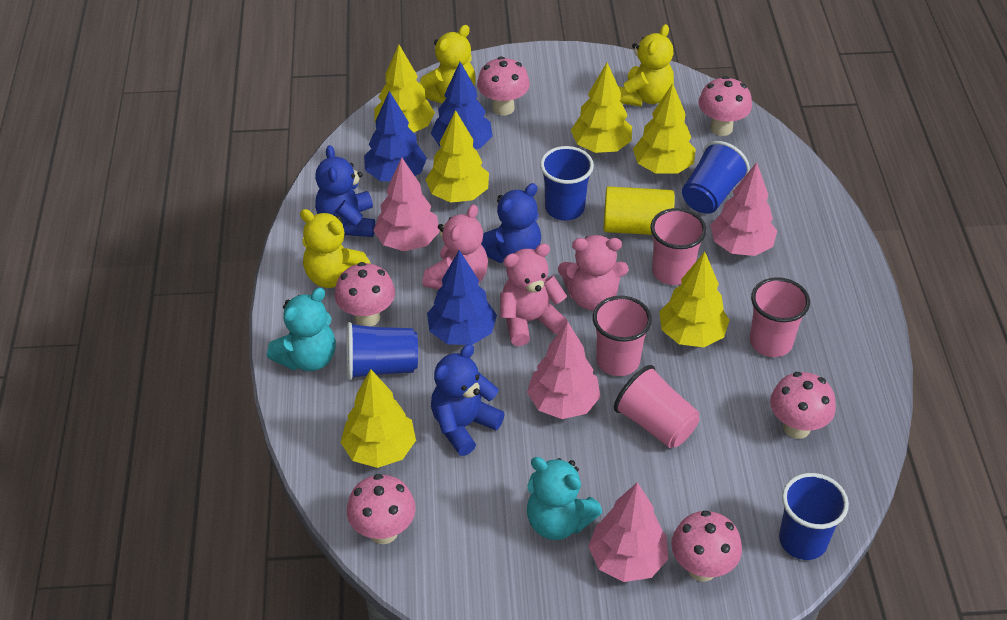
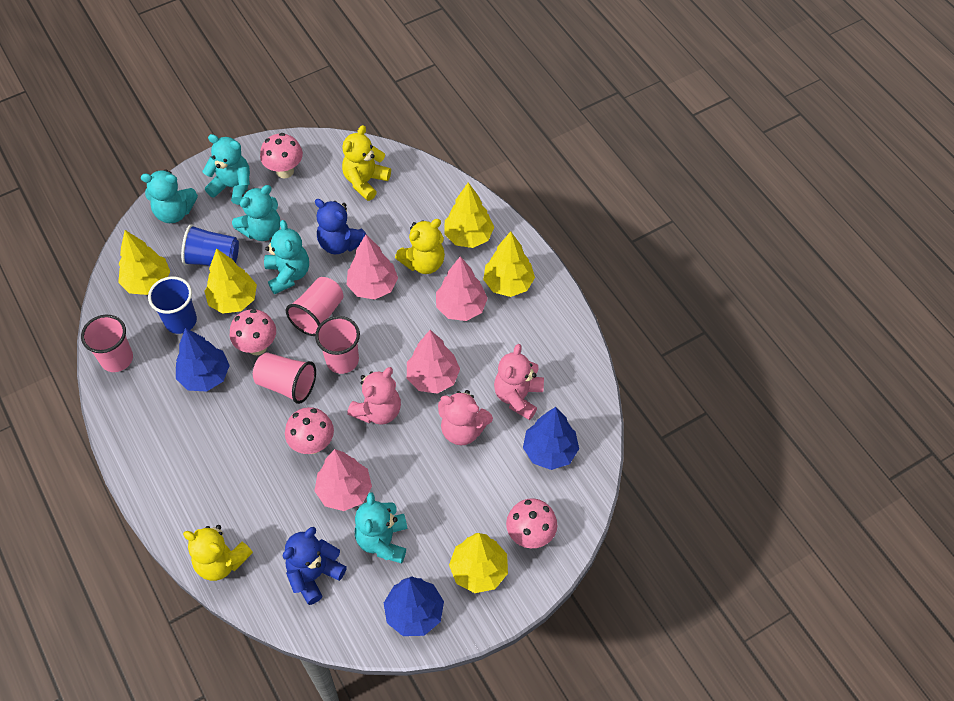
blue cup: [347,322,418,380] [540,146,594,221] [682,141,750,214] [779,473,849,560] = 4 -> [148,276,197,334] [181,224,239,266] = 2
blue teddy bear: [315,145,375,237] [431,344,505,456] [481,183,541,263] = 3 -> [283,527,347,605] [315,199,367,254] = 2
pink mushroom: [334,262,395,327] [347,474,416,544] [477,56,530,116] [671,510,742,582] [699,76,752,136] [770,372,836,439] = 6 -> [230,309,276,355] [260,133,303,178] [285,407,334,454] [506,498,557,548] = 4
turquoise teddy bear: [267,288,336,371] [527,457,602,540] = 2 -> [141,169,198,223] [202,134,250,205] [232,185,280,241] [264,220,309,294] [355,492,408,563] = 5
yellow cylinder: [604,186,675,235] = 1 -> none = 0
yellow tree: [340,369,416,468] [374,44,435,133] [425,110,489,203] [571,63,632,153] [633,83,696,174] [659,252,730,347] = 6 -> [118,230,170,295] [205,248,257,314] [444,182,494,248] [449,533,508,593] [483,231,535,297] = 5

